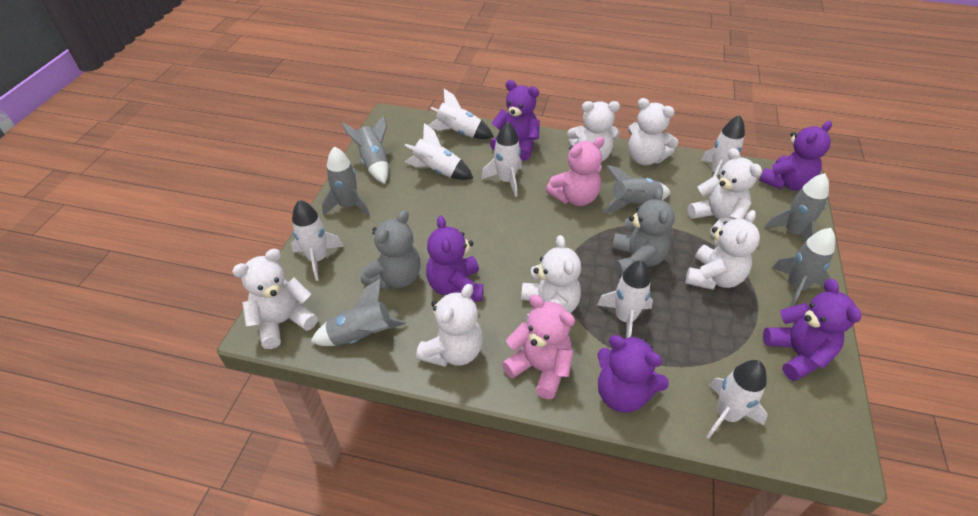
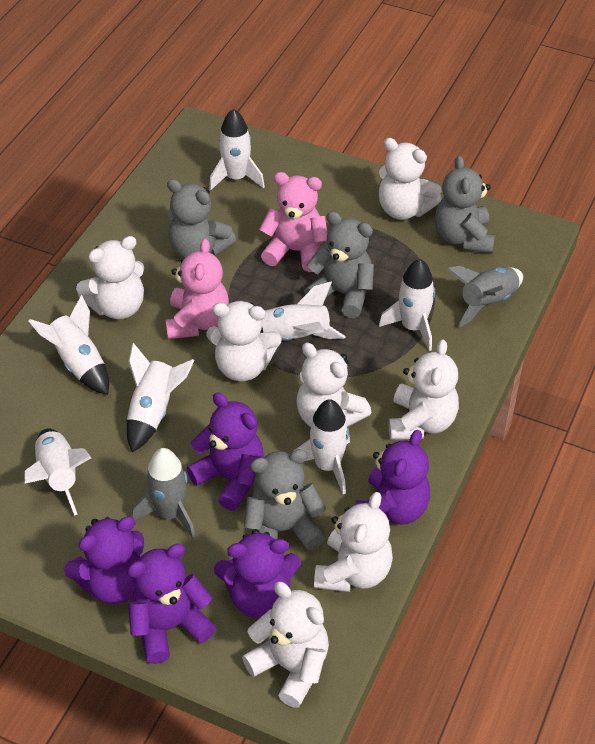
grey rocket: [311,279,406,346] [322,147,370,216] [341,115,388,184] [602,165,671,213] [765,173,829,242] [772,228,835,307] = 6 -> [132,448,196,539] [446,266,523,327] = 2
grey teddy bear: [361,210,421,290] [612,188,675,277] = 2 -> [167,179,236,258] [244,449,326,550] [304,211,374,318] [435,155,495,253] = 4

